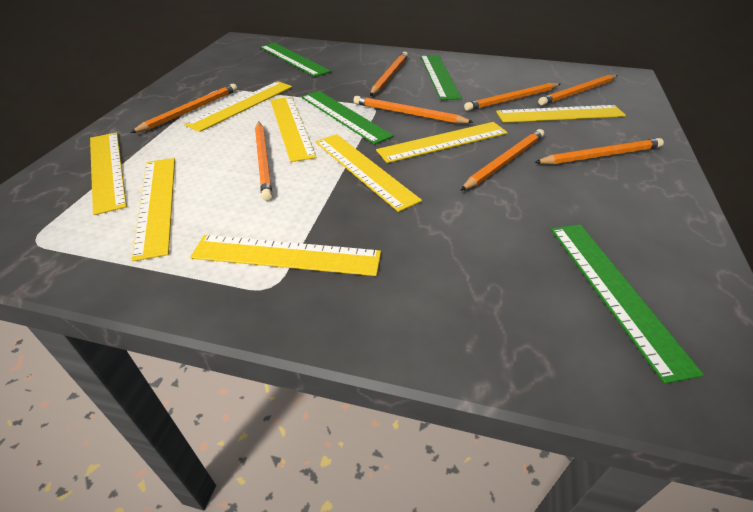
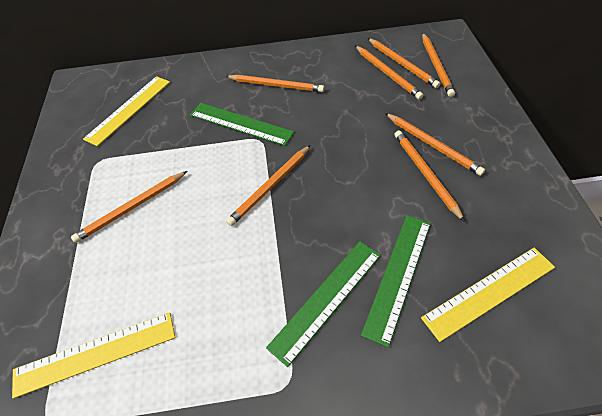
green ruler: [260,43,331,77] [301,91,394,145] [421,55,462,100] [551,224,704,384] = 4 -> [190,103,294,146] [266,241,381,367] [361,215,431,348] = 3
yellow ruler: [90,132,127,215] [132,158,175,261] [184,81,292,132] [190,235,381,276] [270,97,317,162] [315,134,422,212] [376,122,508,163] [496,105,626,123] = 8 -> [12,312,175,399] [83,76,170,146] [421,248,555,342] = 3

